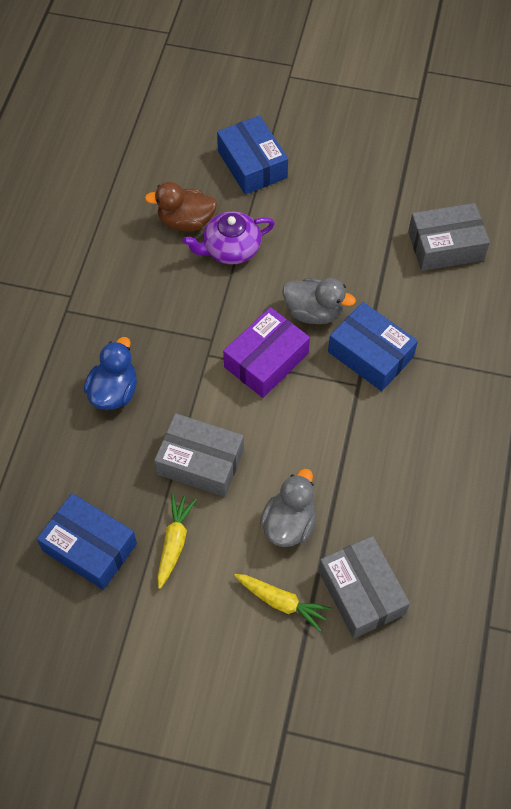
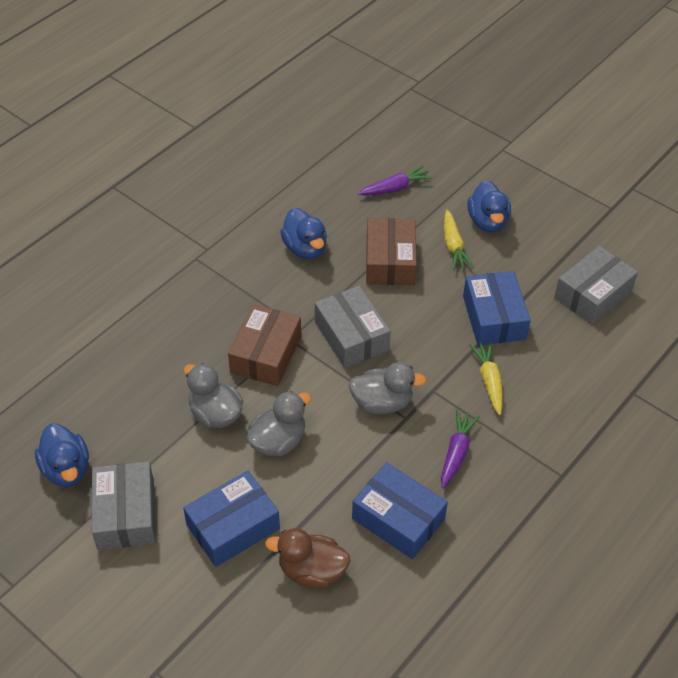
blue duck: [84,337,137,410] = 1 -> [35,424,89,487] [280,208,327,259] [467,180,511,232] = 3
brown box: none = 0 -> [228,304,301,386] [366,218,417,285] = 2
grey duck: [260,469,316,547] [282,278,356,324] = 2 -> [184,363,243,428] [247,391,311,456] [348,362,426,415] = 3
purple box: [223,307,310,398] = 1 -> none = 0
purple carrot: none = 0 -> [358,165,433,195] [441,410,480,488] = 2
purple teapot: [183,211,275,264] = 1 -> none = 0

